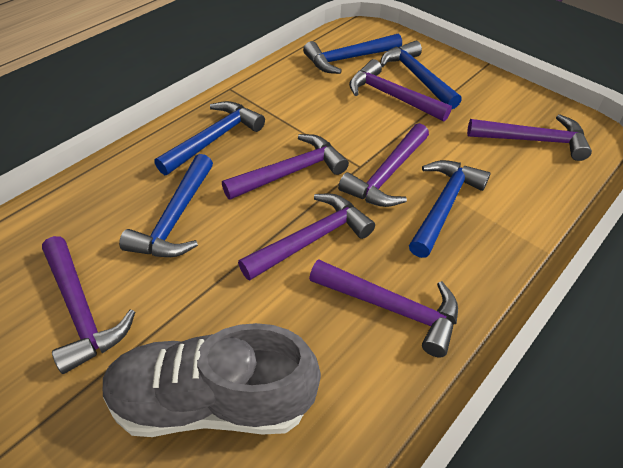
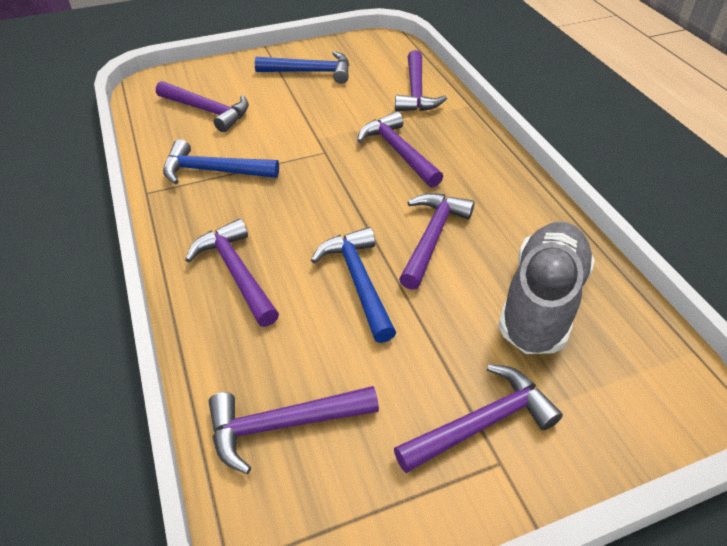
blue hammer: [119,154,213,257] [154,101,265,175] [303,33,402,74] [380,41,462,109] [409,160,491,258] = 5 -> [163,139,279,185] [255,51,349,84] [311,227,396,343] = 3

